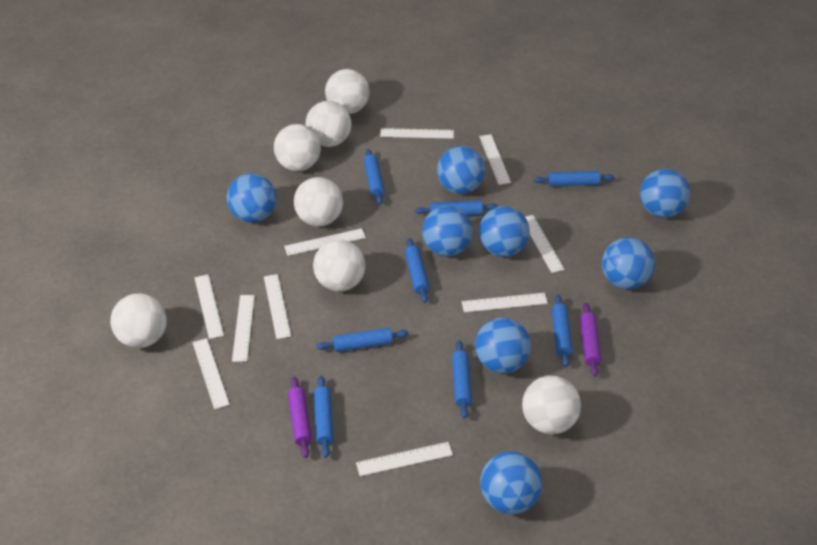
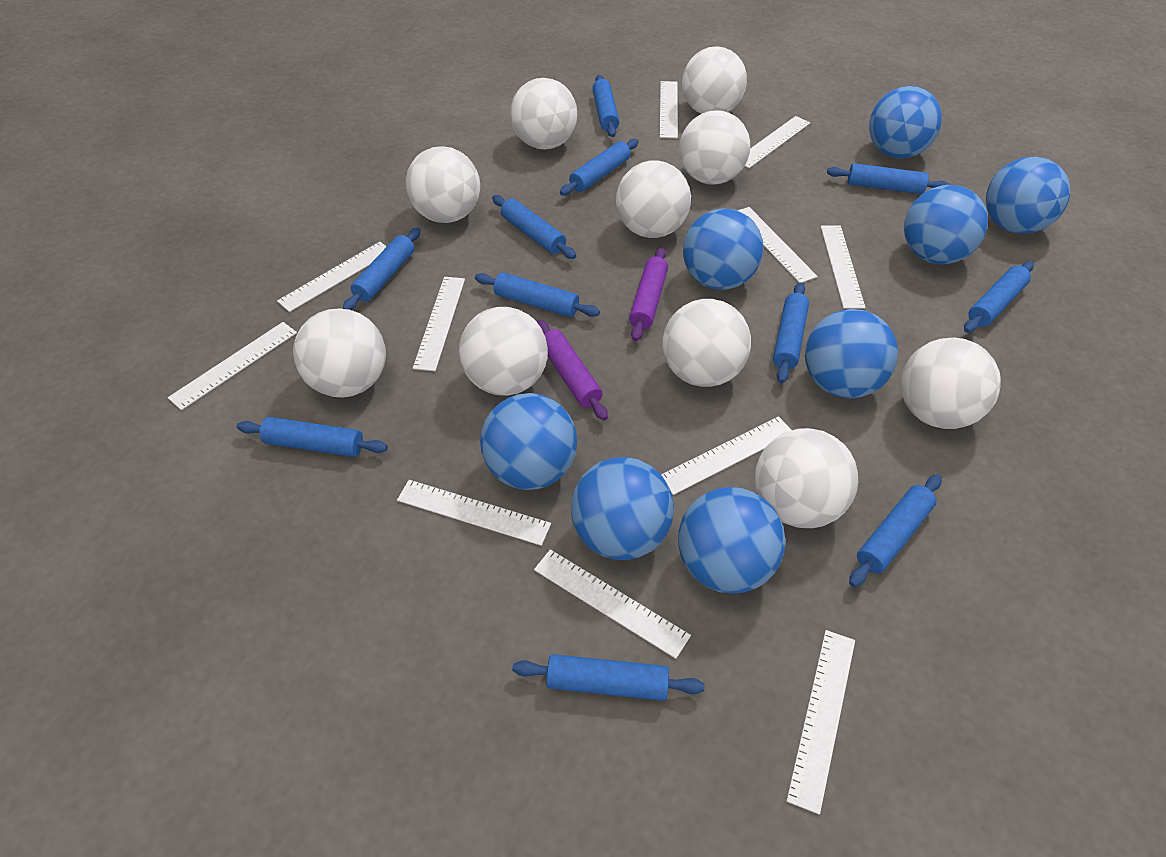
blue rolling pin: [314,376,334,458] [316,328,409,352] [364,149,385,204] [405,238,430,303] [415,200,498,215] [452,340,472,419] [534,171,614,187] [552,294,573,367] = 8 -> [237,417,388,457] [343,228,420,310] [475,272,600,317] [492,195,576,259] [512,654,704,701] [560,139,639,195] [592,75,619,137] [773,282,809,383] [827,163,950,194] [849,474,942,587] [964,261,1034,333] = 11
white ball: [110,293,167,348] [274,124,321,171] [294,177,343,226] [305,101,351,147] [313,239,365,292] [325,69,370,114] [522,375,581,434] = 7 -> [293,308,386,398] [406,146,480,223] [459,307,548,396] [510,78,578,150] [616,161,691,238] [663,299,751,387] [679,110,750,185] [682,46,747,114] [755,428,858,528] [901,337,1001,429] = 10
white ruler: [192,338,230,409] [194,275,224,339] [232,295,255,362] [264,274,291,339] [284,228,366,256] [356,442,453,476] [380,128,454,139] [462,293,548,312] [479,134,511,185] [525,215,565,273] = 10 -> [168,322,297,410] [277,242,387,312] [397,480,551,546] [413,277,465,371] [534,549,691,659] [660,81,678,138] [661,416,792,495] [737,207,817,283] [745,116,810,168] [786,630,855,815] [821,226,865,309] = 11

